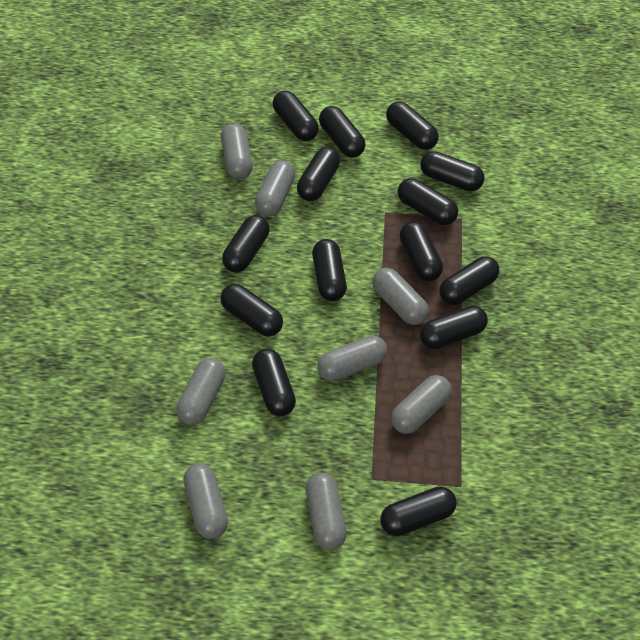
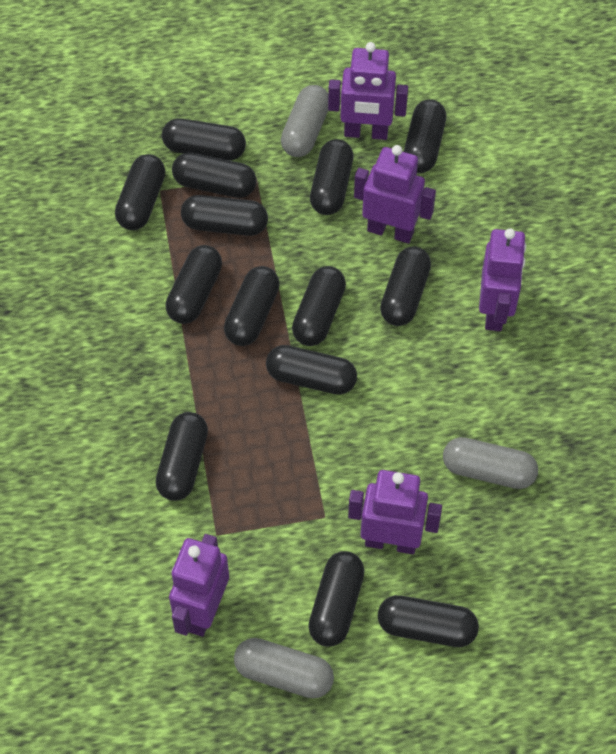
grey capsule: [176,358,226,425] [183,463,228,539] [221,123,253,179] [255,160,295,216] [306,473,347,550] [317,335,387,381] [372,268,429,325] [391,375,452,434] = 8 -> [234,638,334,699] [281,85,328,157] [443,437,538,489] = 3
purple robot: none = 0 -> [169,534,229,637] [328,42,408,140] [348,470,442,554] [354,145,436,244] [479,228,526,331] = 5

